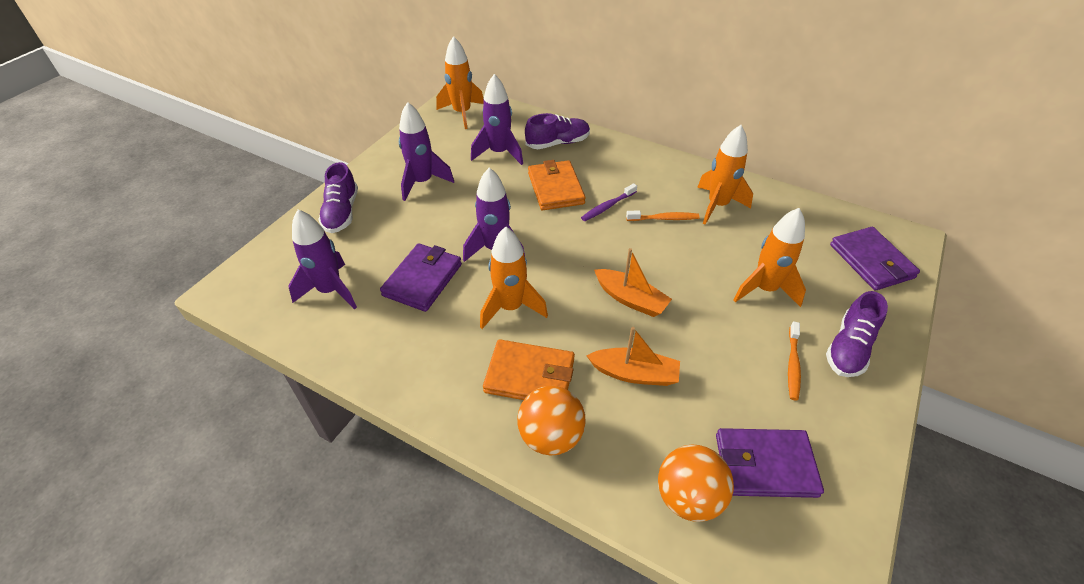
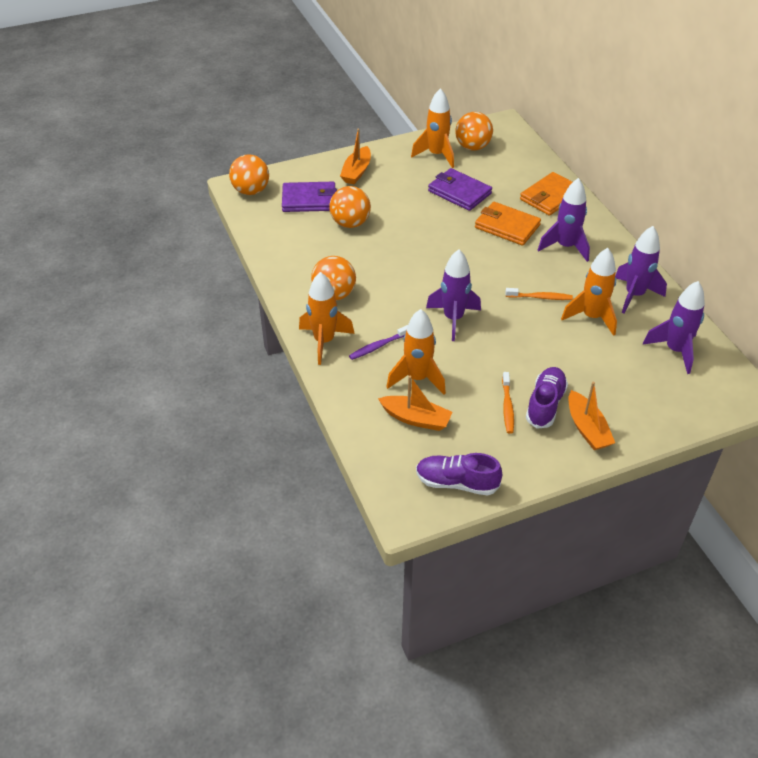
orange ball: [517,386,586,456] [658,445,734,522] = 2 -> [229,154,269,195] [311,256,356,300] [329,186,371,228] [455,112,493,151] = 4
orange boat: [586,327,680,386] [594,248,672,317] = 2 -> [340,128,371,184] [378,376,453,431] [569,382,615,450] = 3
purple shoe: [318,162,358,233] [525,113,590,149] [826,291,888,377] = 3 -> [416,453,502,496] [526,367,568,429] = 2
purple wallet: [380,243,462,312] [716,428,824,498] [830,227,920,291] = 3 -> [282,182,337,212] [428,168,492,211] = 2

